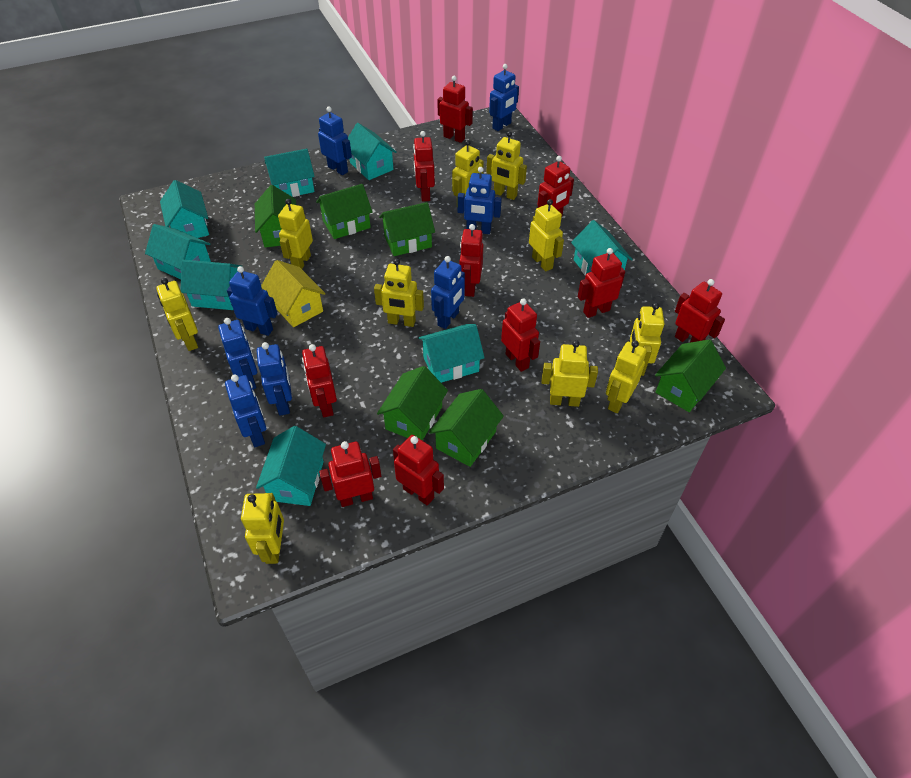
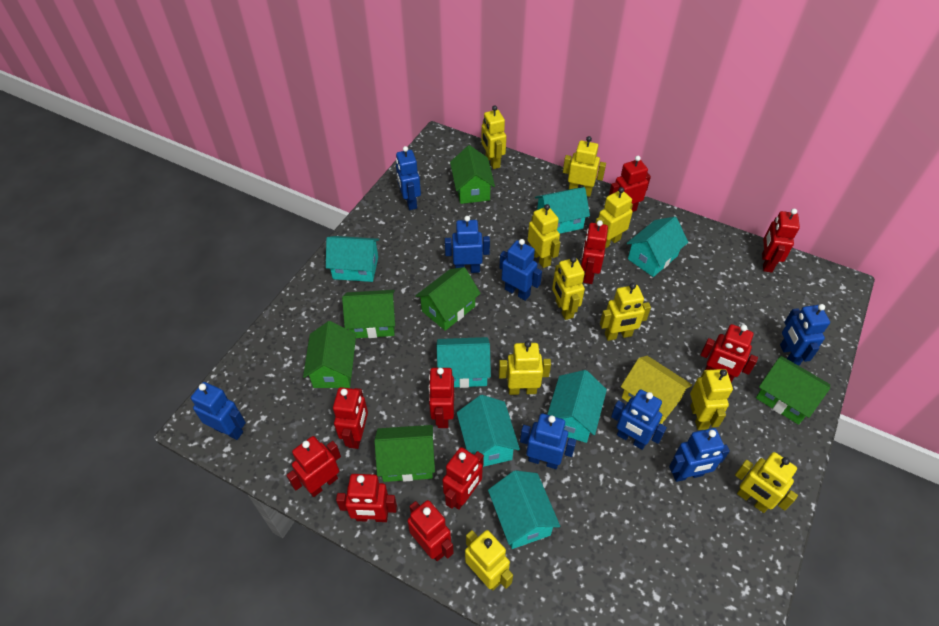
turquoise house: [145,224,211,279] [160,180,209,238] [181,260,242,310] [256,426,326,506] [264,149,315,197] [348,123,397,180] [418,324,485,383] [571,220,633,275] = 8 -> [326,236,379,282] [437,337,491,388] [457,395,520,467] [488,470,560,549] [535,187,590,234] [547,370,607,443] [627,217,688,277] = 7

